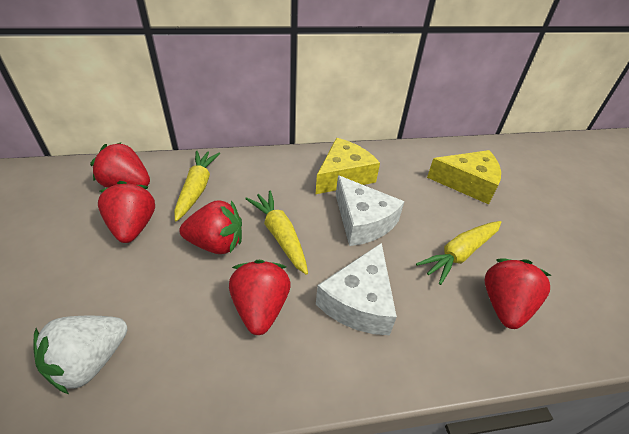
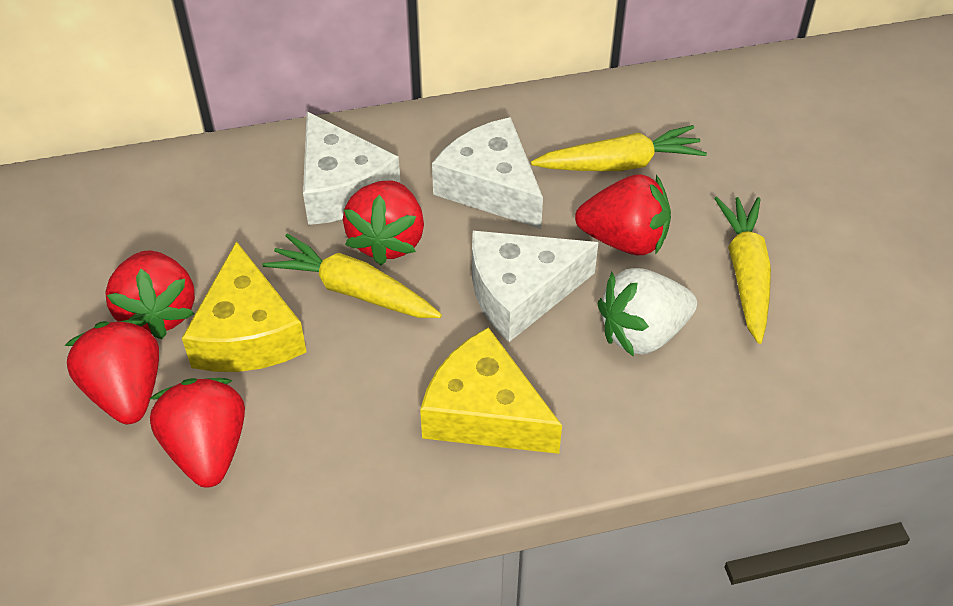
white cheese: [316,243,397,335] [336,175,404,246] = 2 -> [303,112,400,225] [432,117,543,229] [472,231,599,342] = 3

